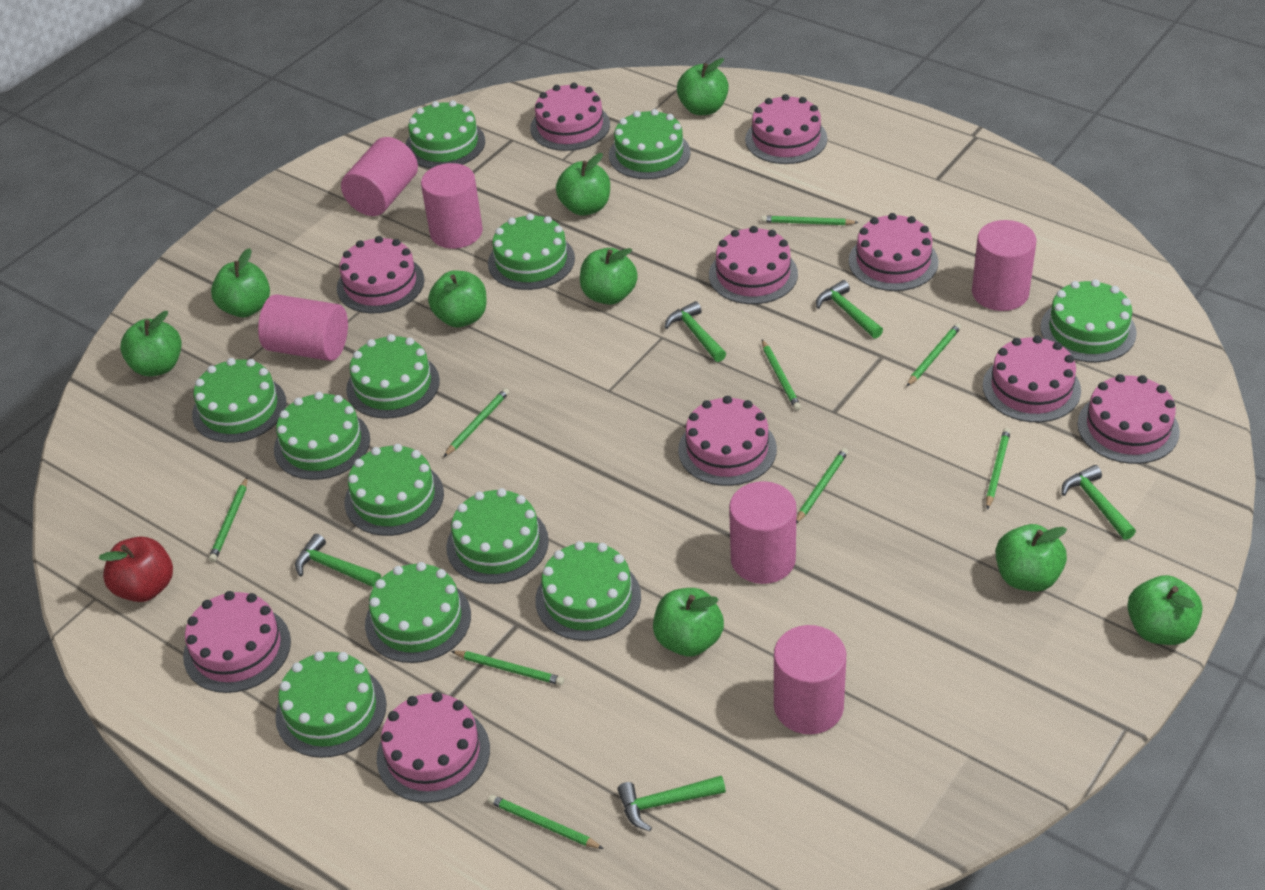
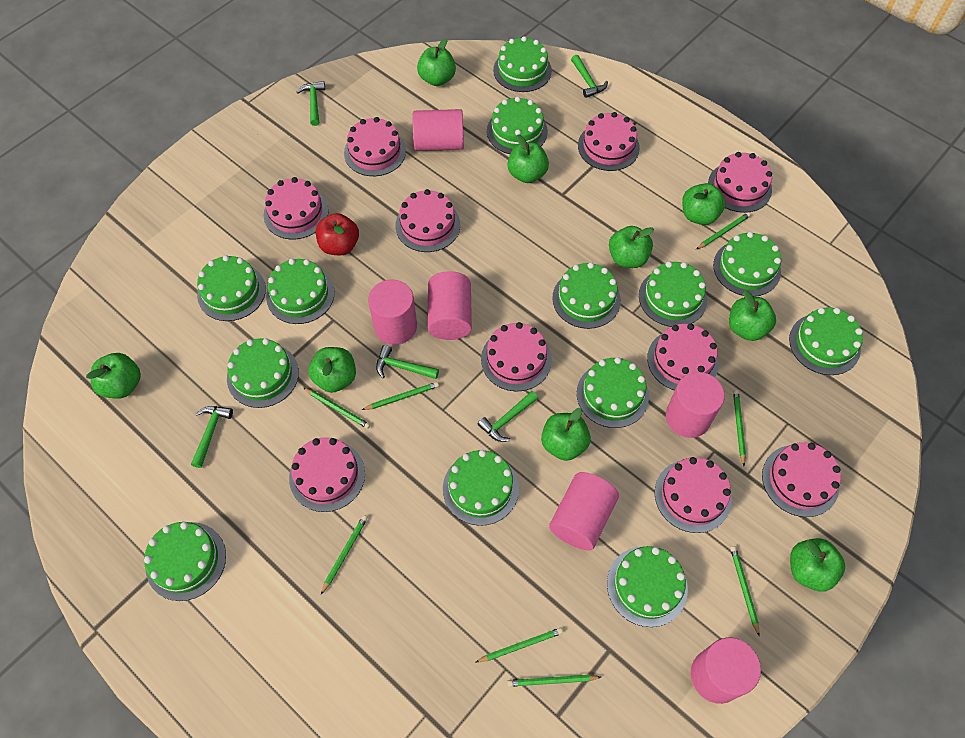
green cake: [192,358,286,443] [274,392,370,480] [275,651,387,758] [344,444,444,536] [346,334,440,419] [365,562,471,663] [406,101,485,168] [446,488,549,584] [488,213,575,290] [536,541,641,641] [609,109,691,179] [1040,279,1137,362] = 12 -> [144,522,226,601] [197,255,266,321] [227,338,299,408] [266,259,335,324] [443,450,519,526] [487,97,548,154] [493,36,552,92] [552,262,621,329] [577,357,649,428] [607,546,688,627] [639,261,707,327] [713,232,781,297] [789,307,863,375] = 13
green pencil: [209,477,248,562] [444,388,509,457] [451,651,564,685] [488,795,604,849] [761,215,859,225] [762,340,801,410] [796,448,848,523] [906,323,961,387] [986,428,1011,509] = 9 -> [304,388,370,429] [321,515,368,594] [362,382,439,410] [476,628,563,662] [507,675,601,687] [696,212,751,249] [730,546,760,636] [733,390,746,466] = 8

